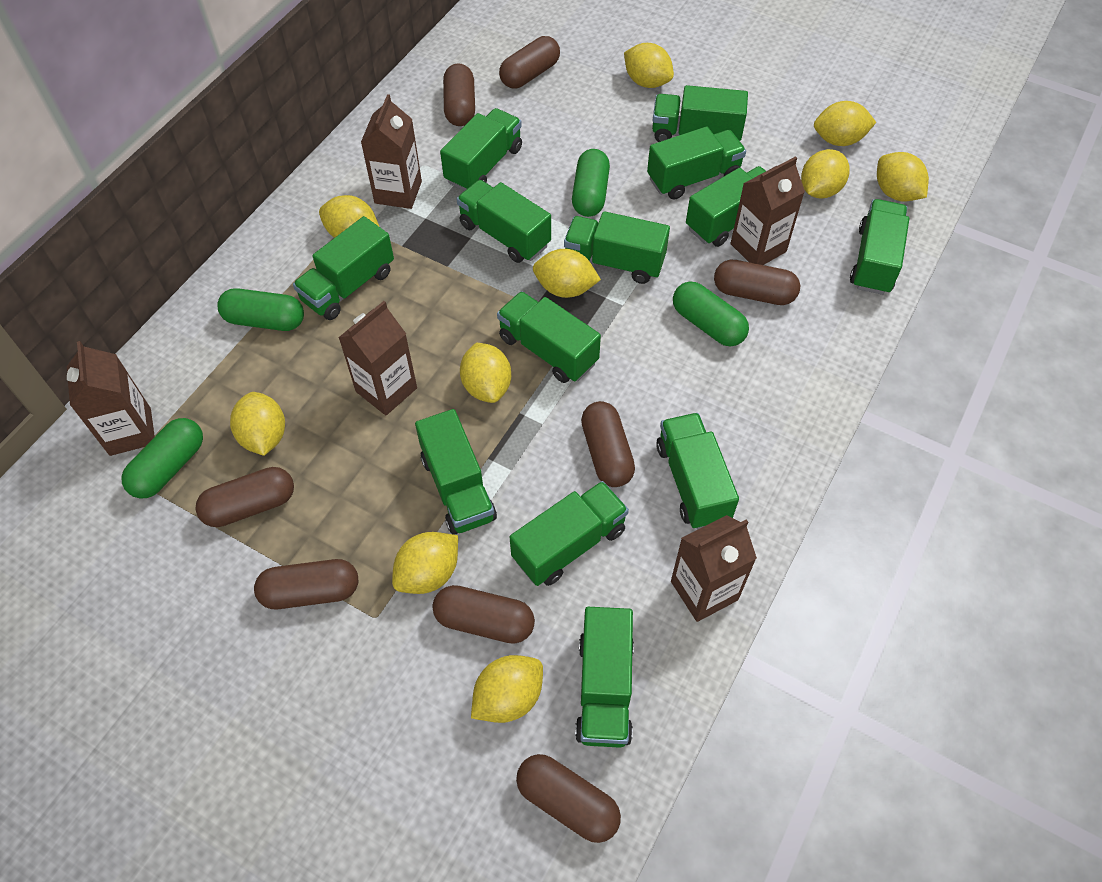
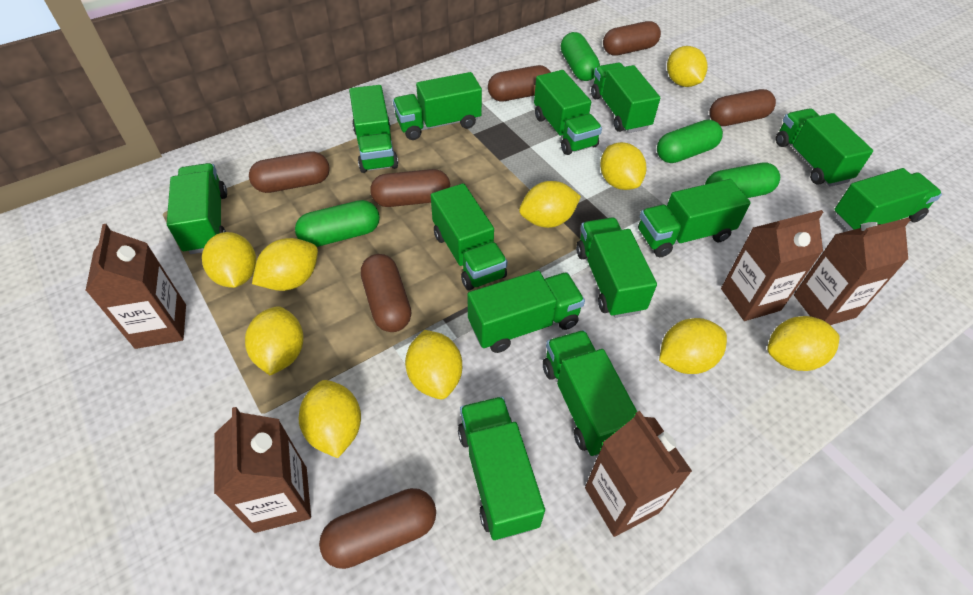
brown capsule: [195,467,294,527] [254,559,358,609] [432,585,535,644] [443,63,475,126] [499,36,560,88] [516,754,621,843] [581,401,635,487] [714,260,800,305] = 8 -> [249,152,330,193] [319,488,436,569] [361,254,411,332] [370,169,450,207] [488,65,551,102] [603,21,661,56] [709,89,776,126] = 7

